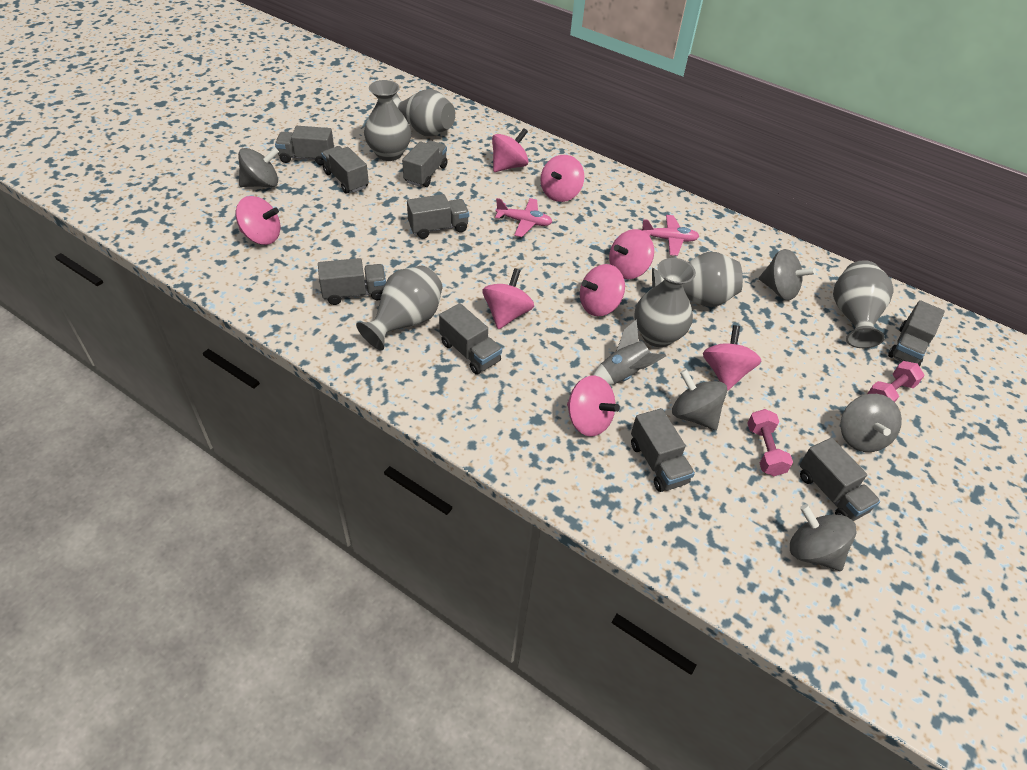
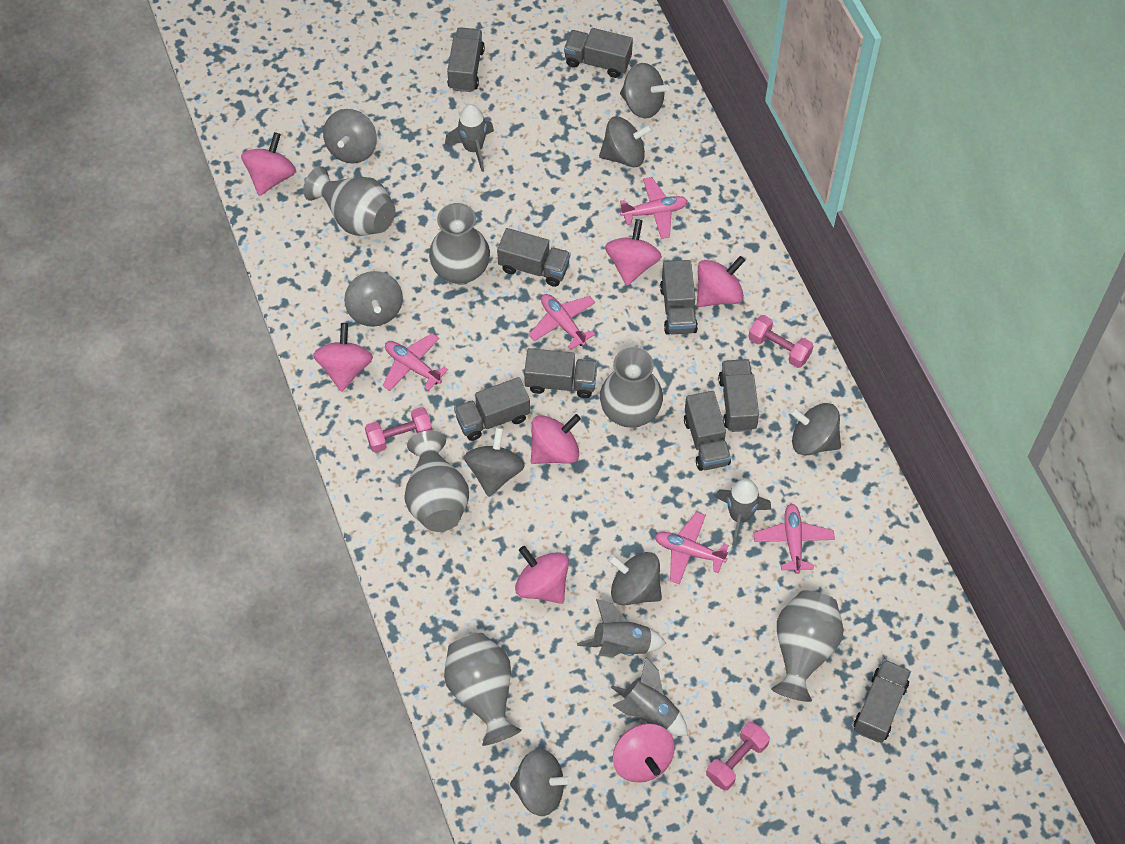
grey rocket: [593,319,666,385] = 1 -> [445,104,494,172] [577,599,666,657] [611,657,688,736] [715,479,771,546] = 4
grey spinning top: [238,148,279,187] [672,369,727,430] [759,249,816,300] [790,504,857,571] [840,394,902,452] = 5 -> [323,109,377,163] [344,271,403,327] [464,427,525,497] [510,749,572,816] [599,117,653,167] [608,552,662,606] [620,63,669,118] [790,403,841,456] = 8
pink dumbbell: [747,409,793,476] [867,361,925,402] = 2 -> [365,407,432,453] [706,722,770,791] [748,315,813,368] = 3
pink plane: [495,198,552,237] [642,215,699,256] = 2 -> [382,333,448,391] [529,294,595,350] [620,177,688,239] [655,512,729,585] [754,504,835,574] = 5
pink spinning top: [236,196,280,245] [482,268,534,329] [492,128,529,172] [541,155,584,202] [567,376,620,437] [580,264,625,316] [609,229,654,279] [703,325,761,391] = 8 -> [241,132,296,196] [313,323,373,392] [515,546,569,604] [531,414,581,464] [605,219,662,286] [613,723,675,783] [697,256,745,307] = 7

